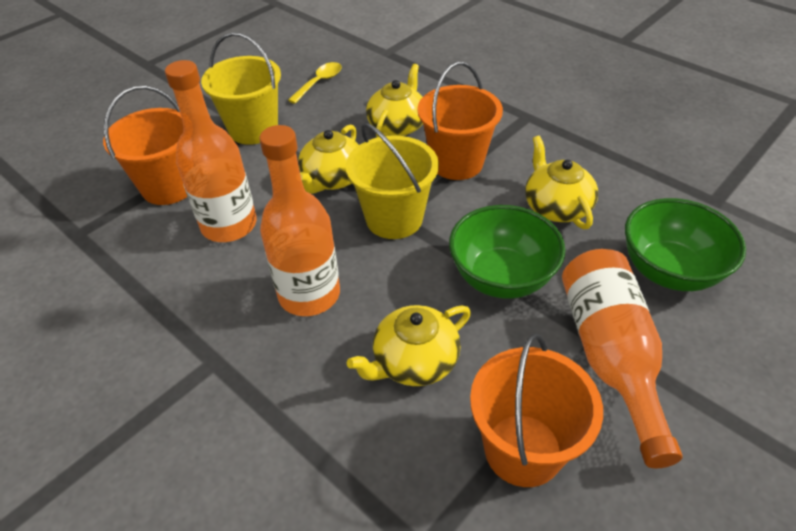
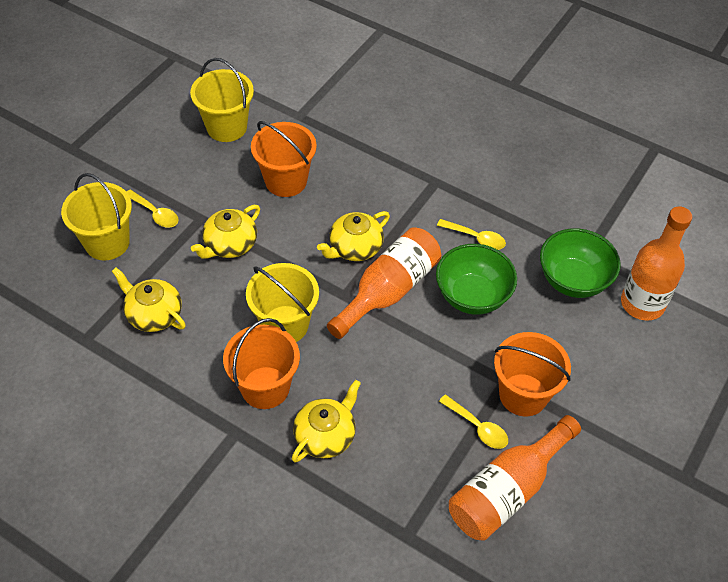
yellow bucket: [201,32,281,145] [346,123,439,239] = 2 -> [61,173,132,260] [190,58,254,142] [246,263,319,342] = 3
yellow spoon: [288,62,342,104] = 1 -> [126,190,179,228] [437,219,506,250] [439,395,508,449] = 3

